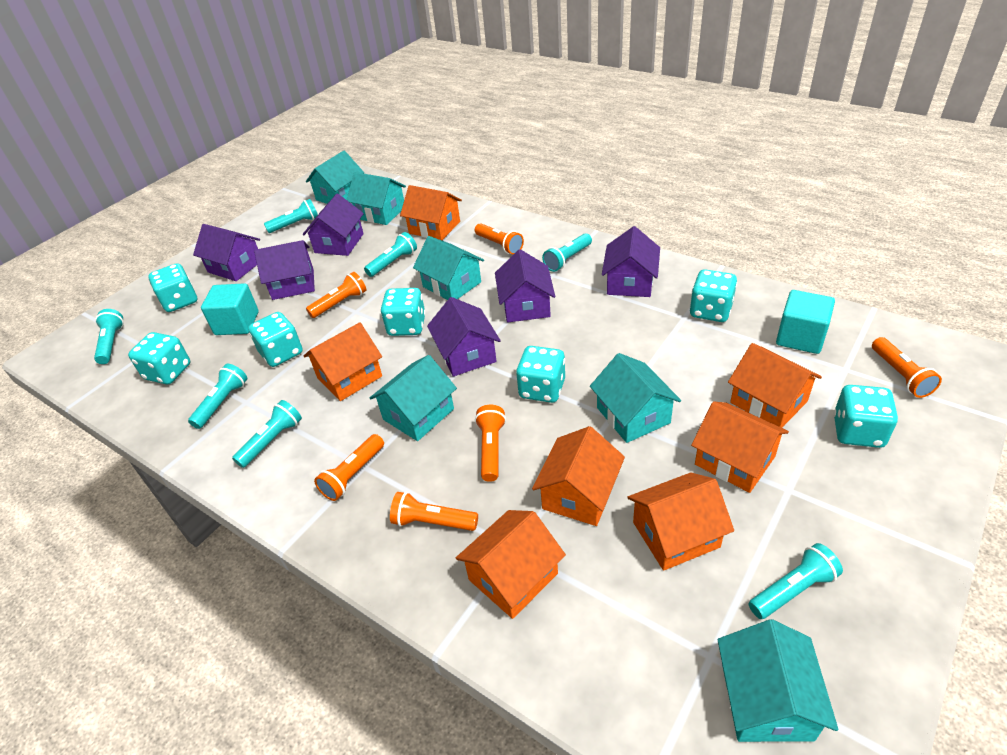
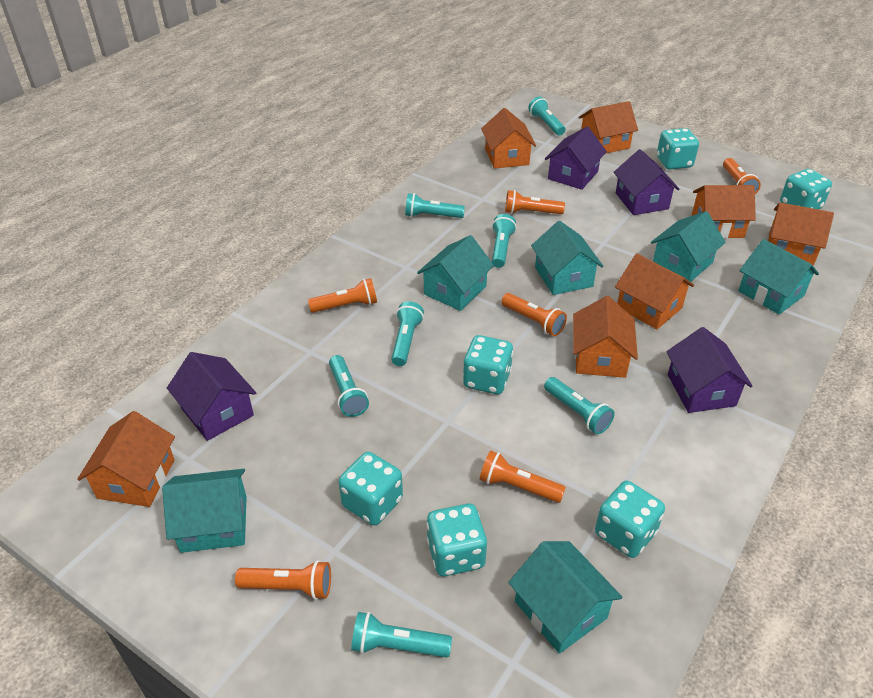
purple house: [193,224,260,281] [254,240,315,300] [303,194,364,256] [427,297,501,376] [495,249,555,323] [602,226,660,297] = 6 -> [167,352,256,441] [545,126,607,190] [614,149,680,215] [666,327,752,413] = 4
turquoise cube: [201,283,259,335] [776,290,835,354] = 2 -> none = 0
turquoise dice: [128,332,190,384] [148,263,197,312] [248,312,303,367] [381,288,426,336] [516,346,565,403] [690,269,737,322] [834,385,898,448] = 7 -> [338,452,403,525] [427,504,487,576] [463,335,513,394] [595,481,665,558] [657,128,699,170] [780,169,832,209] = 6

